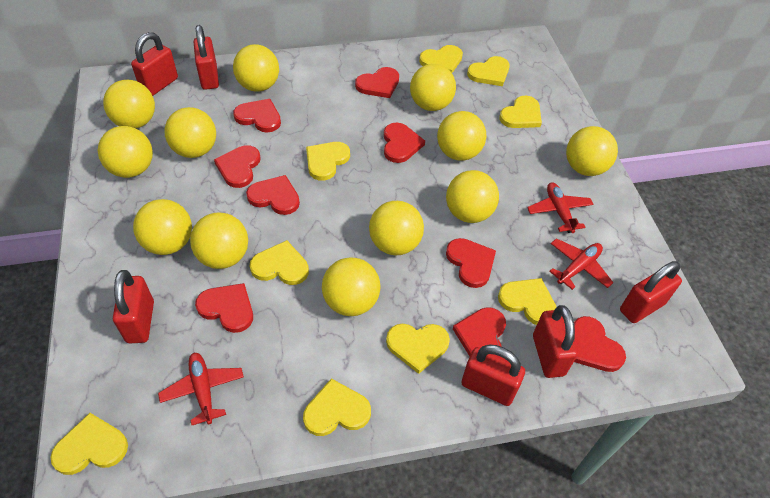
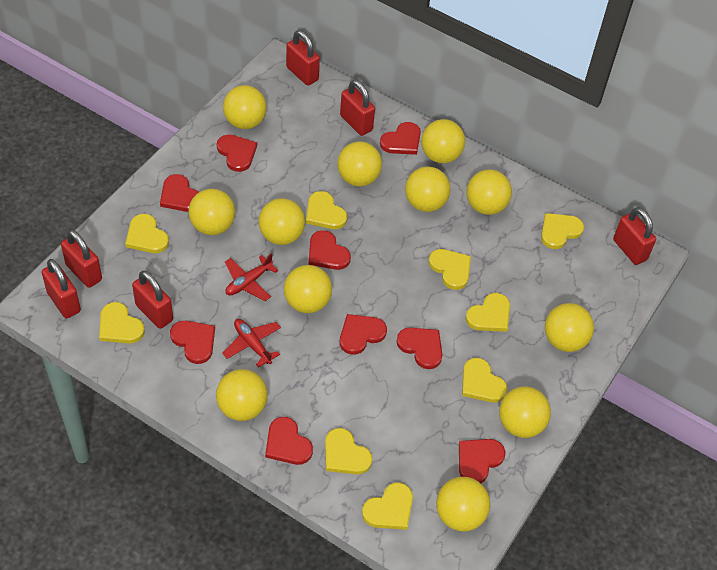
red plane: [158,353,244,425] [527,182,593,233] [549,238,614,290] = 3 -> [222,319,281,368] [225,253,278,301] = 2

